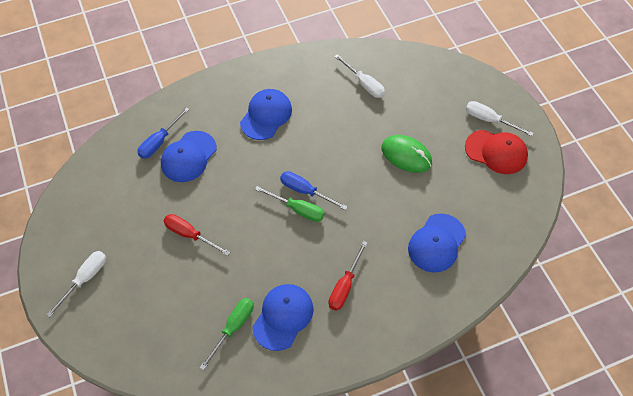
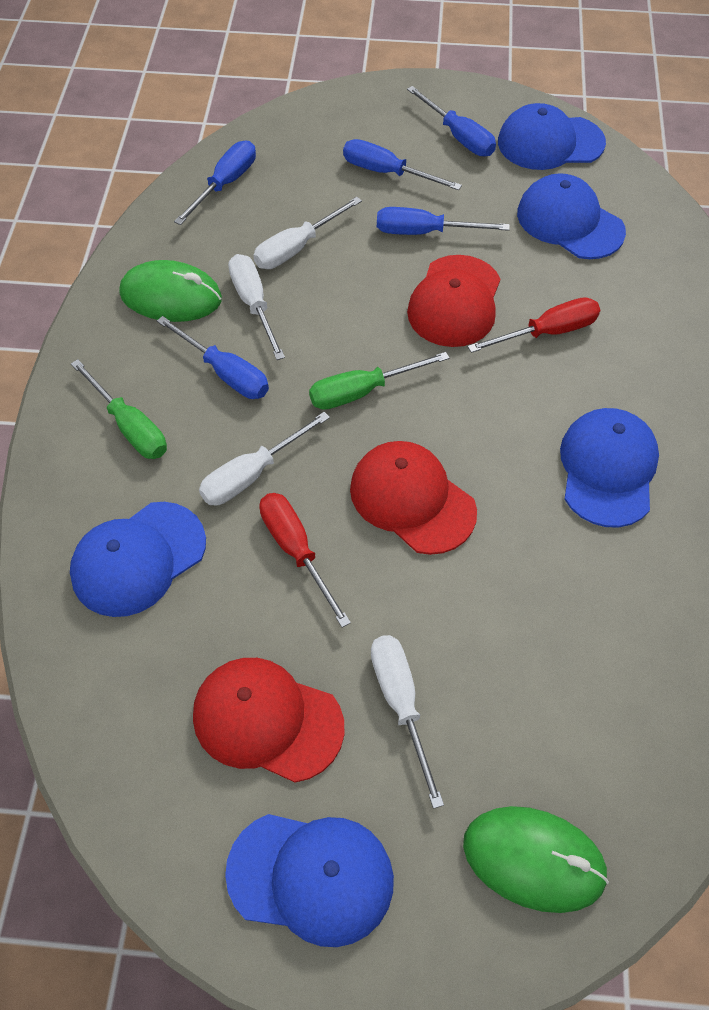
blue cap: [161,131,216,182] [240,89,292,140] [252,284,314,351] [408,214,466,273] = 4 -> [70,502,206,617] [225,814,394,947] [498,103,606,170] [517,173,626,259] [560,408,659,528] = 5
blue screwdriver: [137,107,190,159] [280,171,348,210] = 2 -> [157,316,269,399] [174,141,256,225] [343,139,462,190] [377,207,510,235] [407,86,496,156] = 5
green mouse: [382,135,432,173] = 1 -> [120,260,222,322] [463,806,609,913] = 2
red cap: [465,130,528,174] = 1 -> [193,658,344,783] [350,441,477,555] [407,255,500,347] = 3
white screwdriver: [46,251,106,317] [334,54,385,98] [466,101,534,136] = 3 -> [199,412,330,505] [228,254,285,360] [253,197,362,269] [371,635,444,809] = 4

